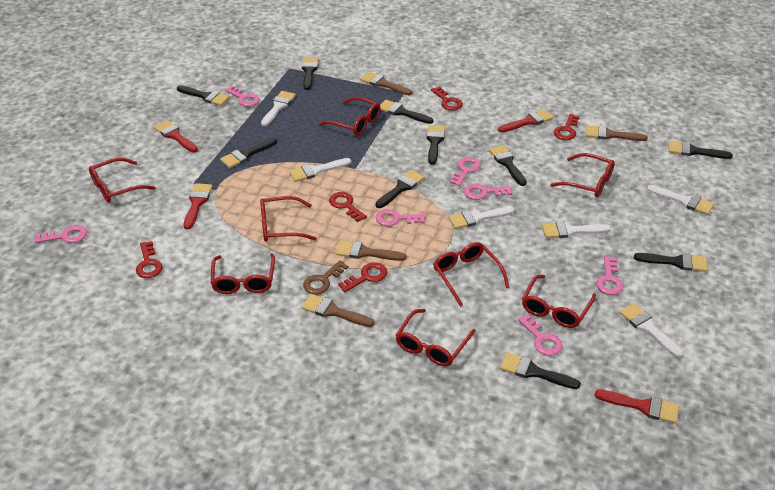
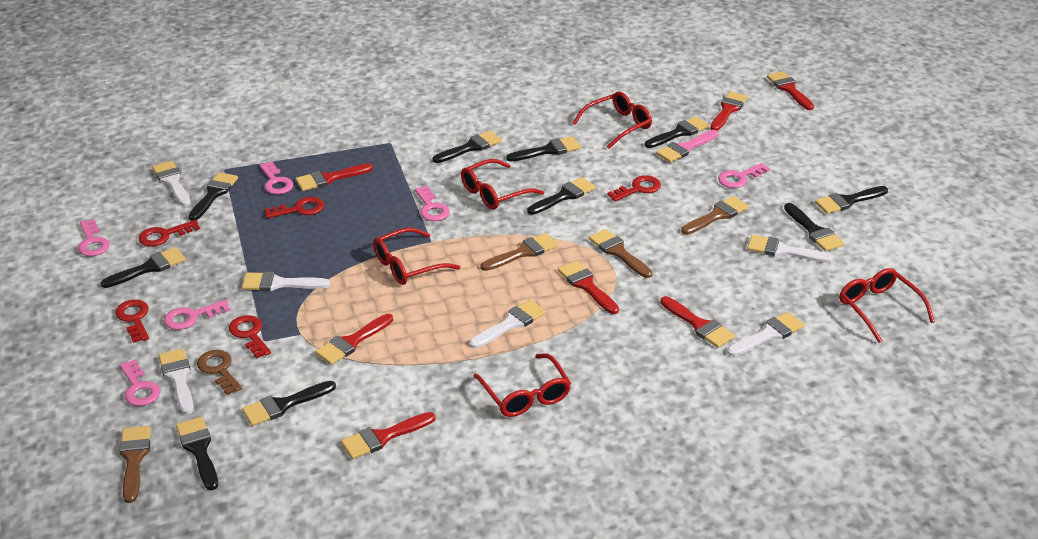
pink brush: none = 0 -> [656,130,718,163] = 1
pink key: [34,225,87,243] [225,86,260,107] [376,209,426,226] [450,157,481,186] [464,184,512,200] [518,314,563,356] [596,256,624,295] = 7 -> [78,219,110,256] [120,360,160,406] [164,300,230,330] [259,162,294,194] [415,186,450,221] [718,163,770,188] = 6
red brush: [154,120,198,153] [184,183,213,230] [498,109,554,132] [594,389,679,424] = 4 -> [296,163,373,191] [315,314,393,365] [341,412,436,459] [558,261,619,314] [660,296,735,348] [710,91,748,131] [767,71,814,110] = 7
red glasses: [89,158,156,203] [211,253,275,294] [260,196,317,242] [318,97,381,136] [396,309,476,366] [433,242,510,307] [522,275,596,328] [550,153,615,197] = 8 -> [373,228,460,285] [461,159,544,210] [474,353,571,417] [573,91,652,149] [839,268,935,343] = 5

